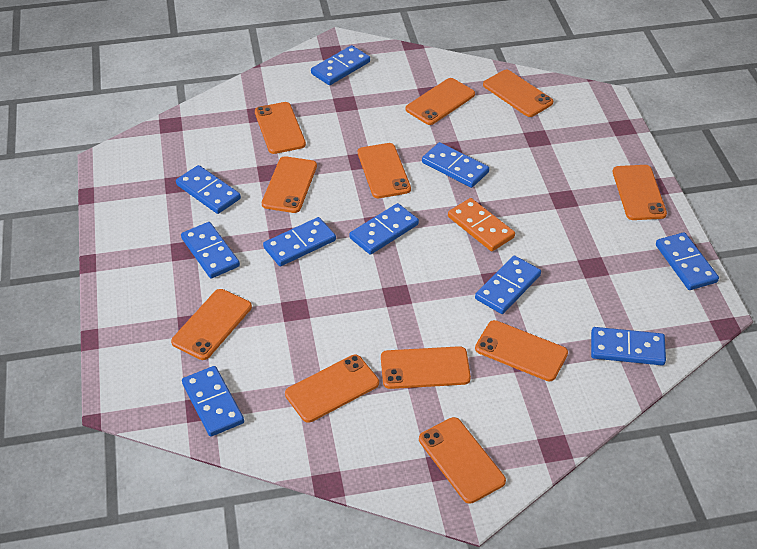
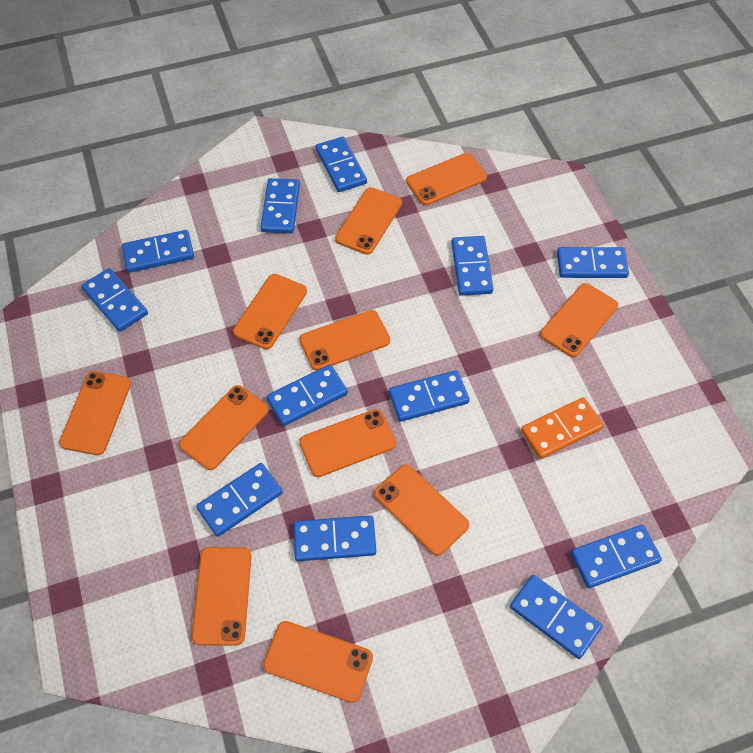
blue domino: [176,165,241,214] [181,222,240,279] [182,366,244,437] [263,217,336,266] [311,45,370,85] [349,203,419,255] [422,142,489,188] [475,256,541,314] [591,327,666,365] [656,232,719,290] = 10 -> [81,268,148,332] [122,230,194,273] [196,463,283,537] [261,178,300,234] [267,364,348,426] [294,515,376,561] [316,137,367,192] [389,370,470,422] [451,236,494,296] [510,575,602,659] [557,247,629,278] [571,525,662,588] = 12

